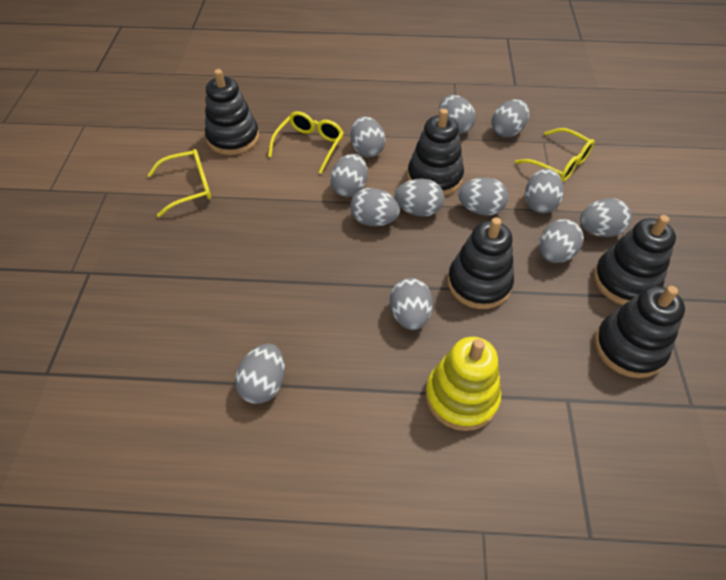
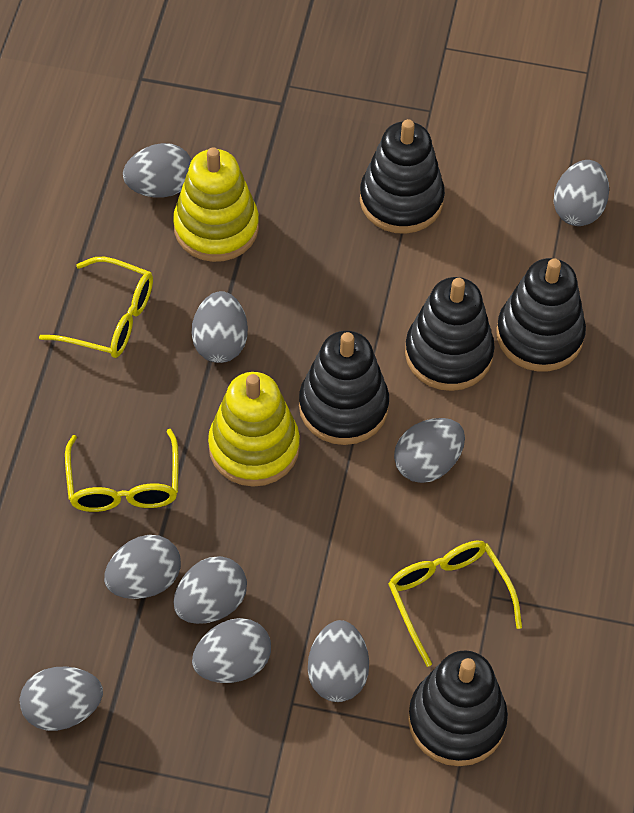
grey egg: [235,344,285,404] [330,154,368,197] [350,116,386,157] [350,188,400,226] [390,278,433,330] [394,179,444,217] [439,95,476,134] [458,177,509,216] [491,99,529,138] [525,168,564,213] [539,219,584,263] [580,198,632,237] = 12 -> [20,667,103,731] [104,535,181,599] [123,143,192,198] [174,556,247,624] [192,291,248,363] [192,618,271,683] [308,620,369,702] [394,418,465,483] [553,160,609,226] = 9
yellow stacking toy: [425,337,501,431] = 1 -> [173,147,259,262] [208,372,300,487] = 2

